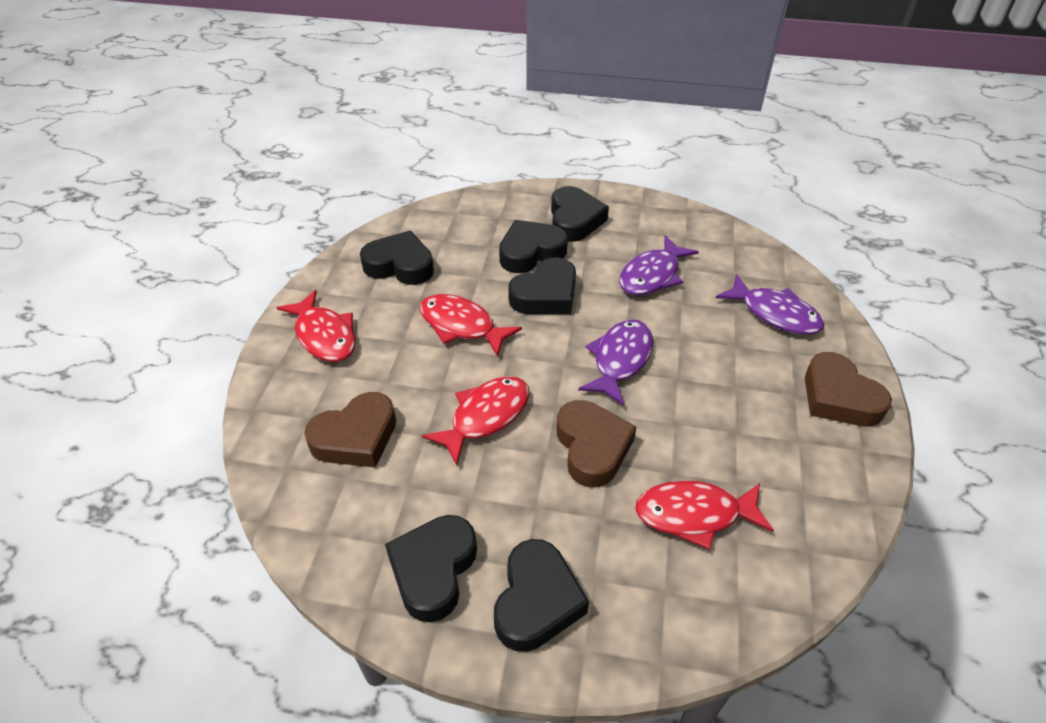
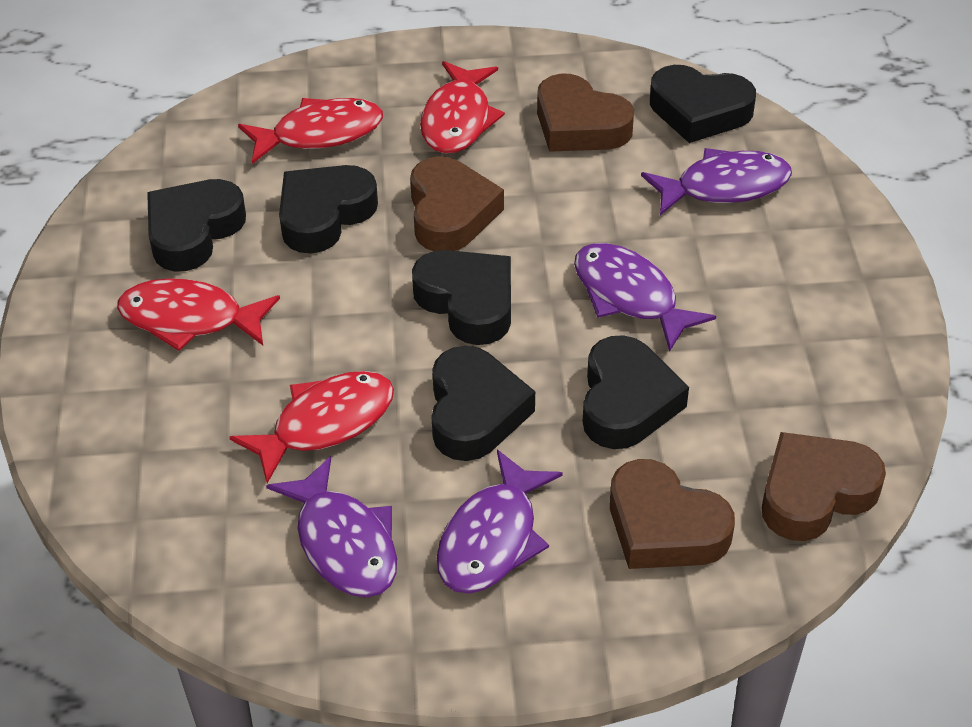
brown heart: [304,392,396,468] [556,400,637,487] [805,352,892,427] = 3 -> [410,156,504,251] [537,73,634,152] [610,459,735,569] [762,432,886,541] = 4
purple fish: [578,319,653,406] [619,235,699,295] [716,274,824,335] = 3 -> [266,456,397,598] [437,450,563,594] [574,243,716,352] [641,148,792,215] = 4

